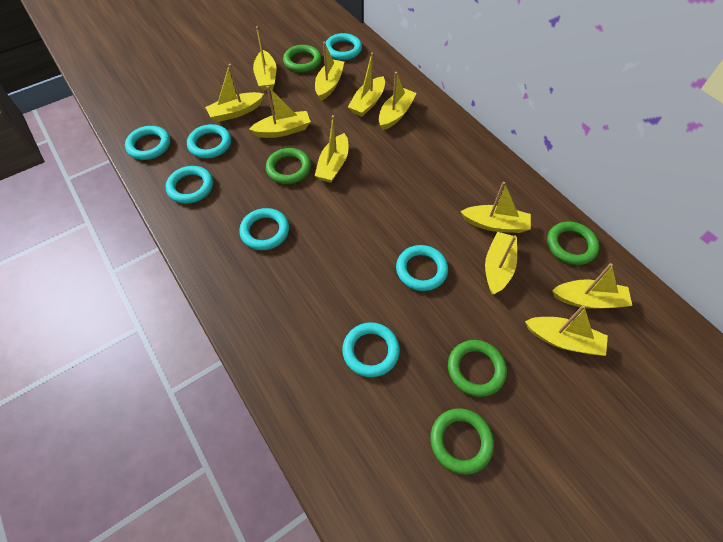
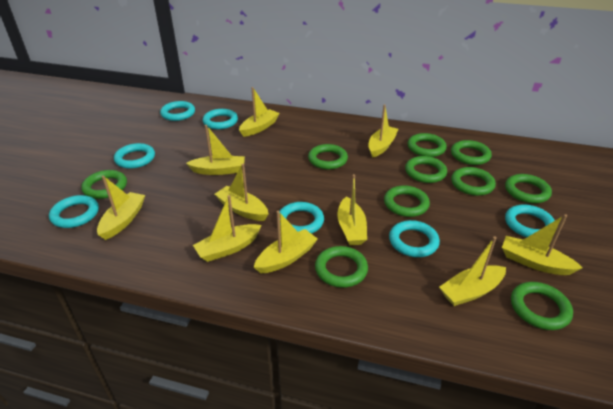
green ring: [266,148,311,184] [283,45,322,73] [430,408,494,475] [448,340,507,397] [547,221,599,265] = 5 -> [81,170,127,199] [308,144,348,169] [315,246,368,288] [384,185,430,217] [405,156,447,183] [408,133,447,157] [451,140,492,165] [451,167,496,196] [505,174,552,203] [511,282,573,330] = 10
yellow boat: [205,64,264,122] [249,86,311,138] [253,26,277,91] [315,41,344,101] [315,115,349,183] [348,52,385,117] [379,72,416,130] [460,182,531,233] [485,232,517,294] [525,305,608,356] [552,263,632,309] = 11 -> [97,176,145,240] [186,125,245,175] [193,195,262,262] [215,164,268,221] [239,87,280,137] [254,211,318,273] [337,174,367,245] [369,104,398,158] [439,237,506,306] [502,214,583,275] = 10

